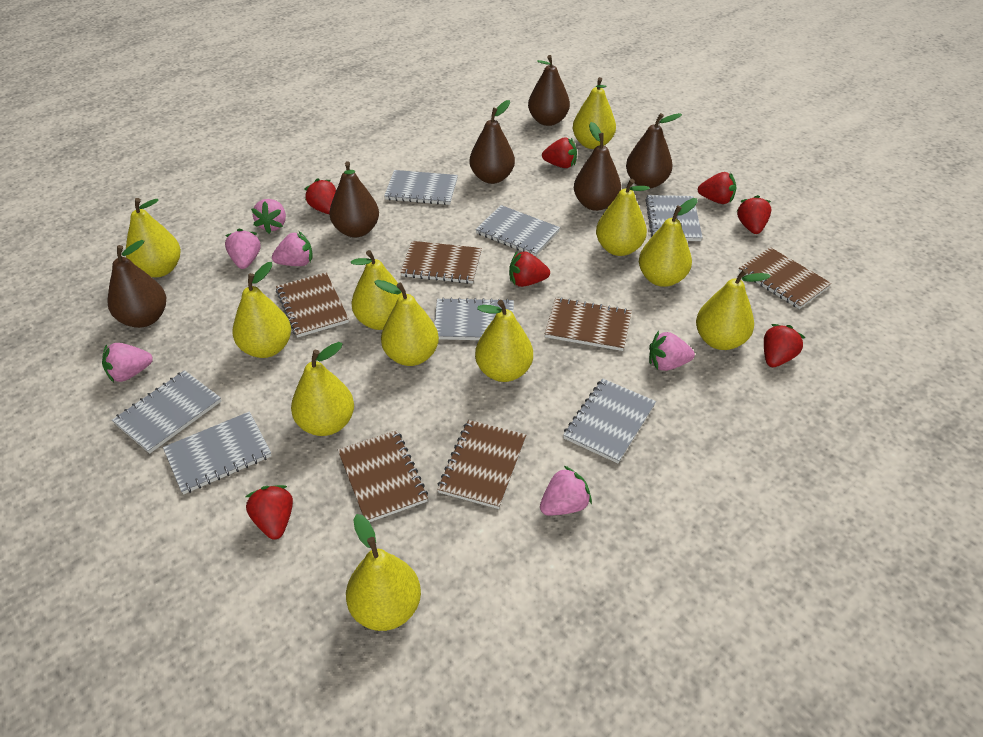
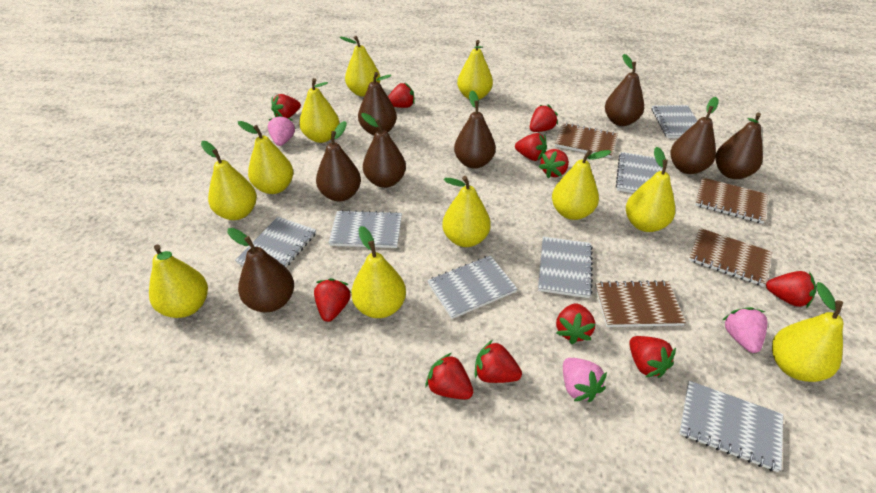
brown notebook: [276,272,349,338] [338,430,428,522] [400,241,482,284] [437,420,526,509] [545,297,632,351] [739,247,832,309] = 6 -> [555,123,618,158] [595,280,686,327] [689,228,772,286] [695,177,768,224] = 4
brown pear: [108,240,166,328] [329,161,379,237] [470,100,515,184] [528,55,570,126] [574,122,621,211] [626,113,682,189] = 6 -> [227,228,294,312] [316,121,361,201] [358,72,397,135] [361,113,406,188] [454,91,496,169] [605,54,644,126] [670,97,718,174] [715,113,763,179] = 8
pink strawberry: [102,343,153,383] [225,229,261,269] [251,199,286,234] [272,231,313,266] [540,466,592,516] [649,331,695,371] = 6 -> [268,115,296,146] [563,358,607,402] [723,307,767,353] = 3
red strawberry: [245,485,293,540] [305,178,336,214] [509,251,550,287] [542,137,577,168] [698,172,736,204] [736,195,771,234] [764,324,805,367] = 7 -> [271,94,301,118] [314,278,351,322] [388,83,415,108] [426,353,473,399] [475,340,522,383] [515,133,547,161] [530,104,558,132] [539,149,569,178] [556,303,595,344] [629,336,676,378] [766,271,816,308] = 11

